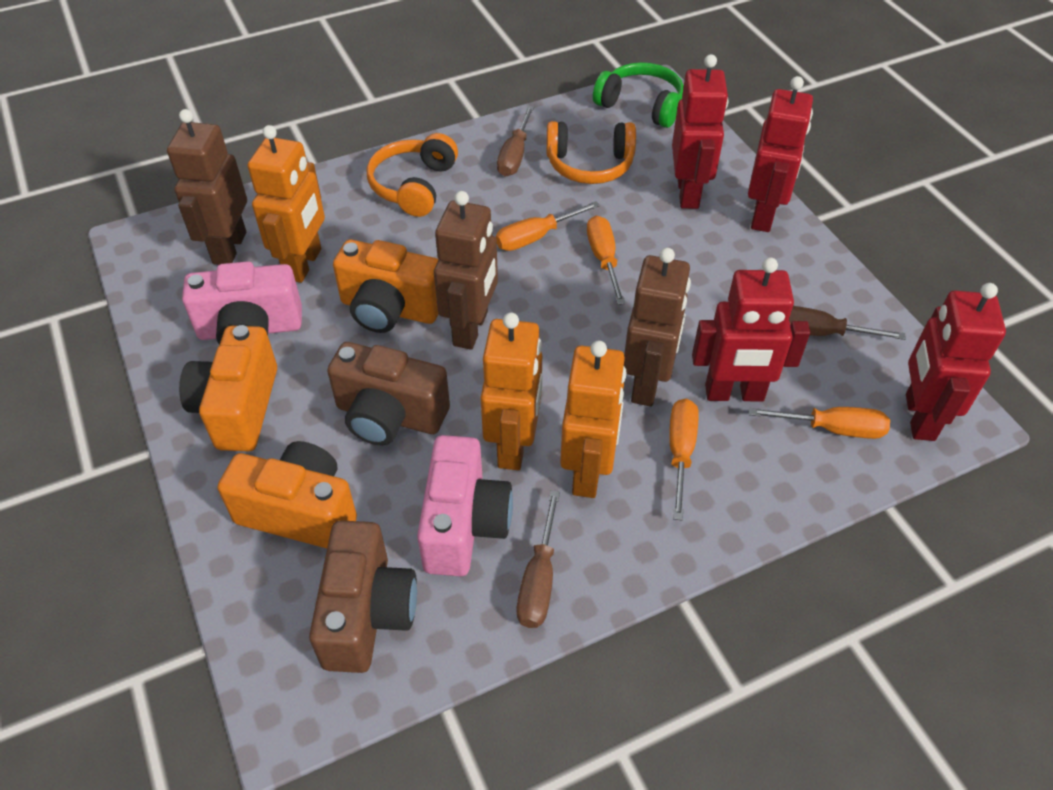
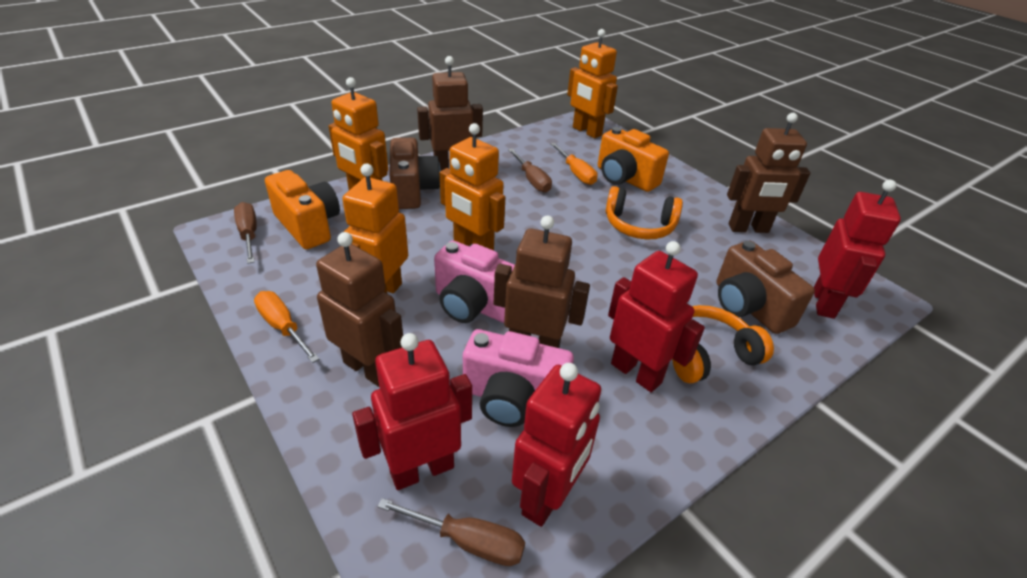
brown robot: [167,109,247,265] [434,191,498,350] [624,248,691,407] = 3 -> [316,232,403,387] [417,56,483,171] [494,215,590,348] [727,113,810,233] = 4
green headphones: [593,62,684,128] = 1 -> none = 0
orange camera: [179,325,277,451] [218,441,357,549] [333,240,439,333] = 3 -> [265,170,340,249] [598,127,669,192] = 2
orange robot: [248,125,325,283] [480,312,542,470] [560,341,626,498] = 3 -> [329,77,388,190] [342,164,408,293] [440,123,505,250] [567,29,618,139] = 4
orange screwdriver: [496,201,600,251] [587,216,626,305] [669,399,698,520] [749,407,890,439] = 4 -> [254,291,319,363] [550,143,598,185] = 2

